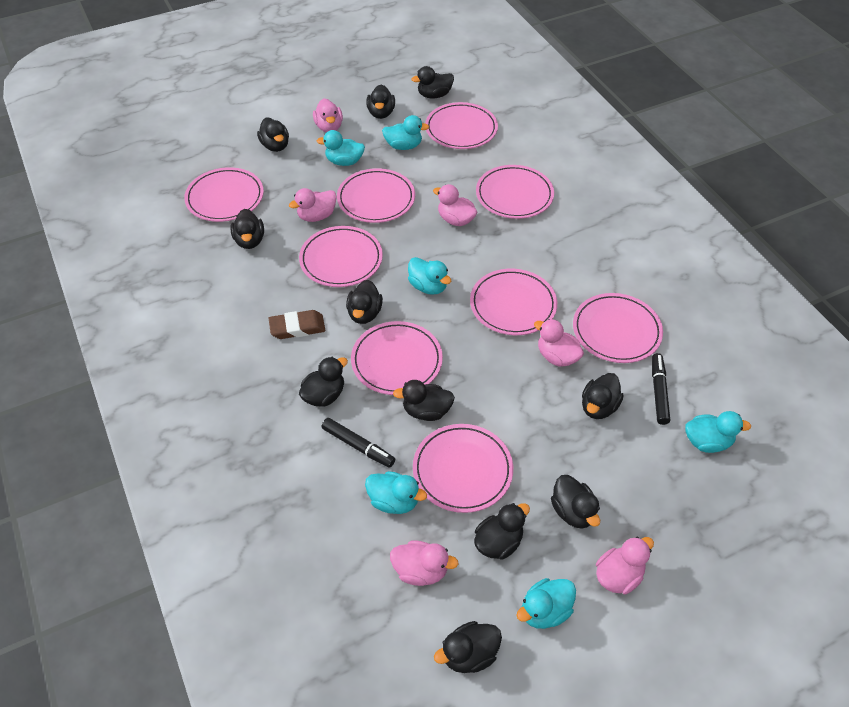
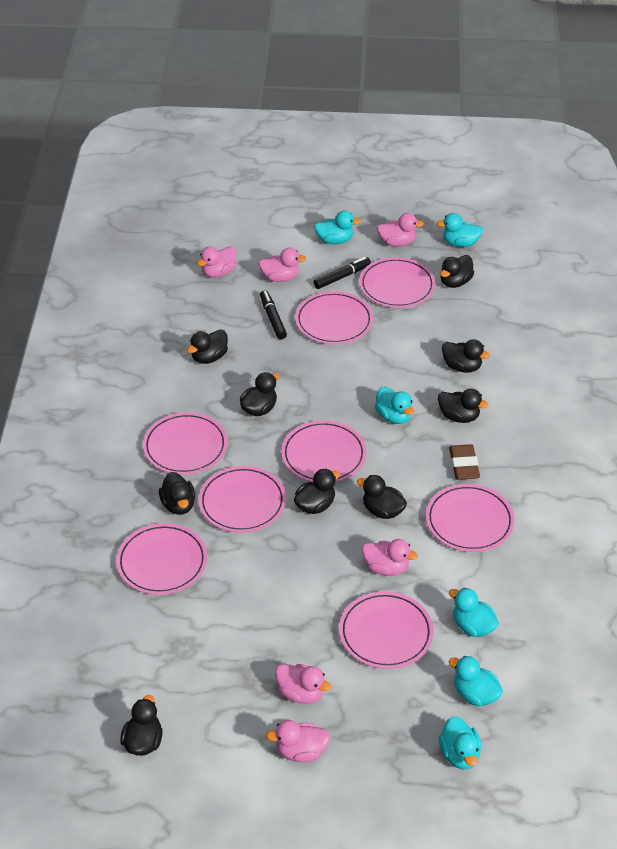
black duck: [231,209,264,249] [257,117,289,152] [299,357,348,407] [346,280,383,324] [366,84,395,119] [393,380,455,421] [412,66,454,98] [434,621,502,673] [474,503,530,560] [551,475,600,529] [582,373,624,419] = 11 -> [120,695,163,756] [159,472,195,515] [187,330,228,364] [240,372,279,416] [294,469,340,514] [357,475,407,519] [438,389,489,423] [440,255,474,288] [442,339,490,373] = 9
pink plate: [184,167,264,222] [299,226,383,287] [337,168,415,223] [351,321,443,395] [413,424,513,513] [425,102,498,149] [470,269,557,335] [476,165,554,219] [573,293,663,363] = 9 -> [116,523,207,595] [143,412,228,475] [198,466,286,533] [281,420,366,482] [295,291,373,344] [339,591,433,669] [359,257,436,308] [426,484,515,552] = 8

